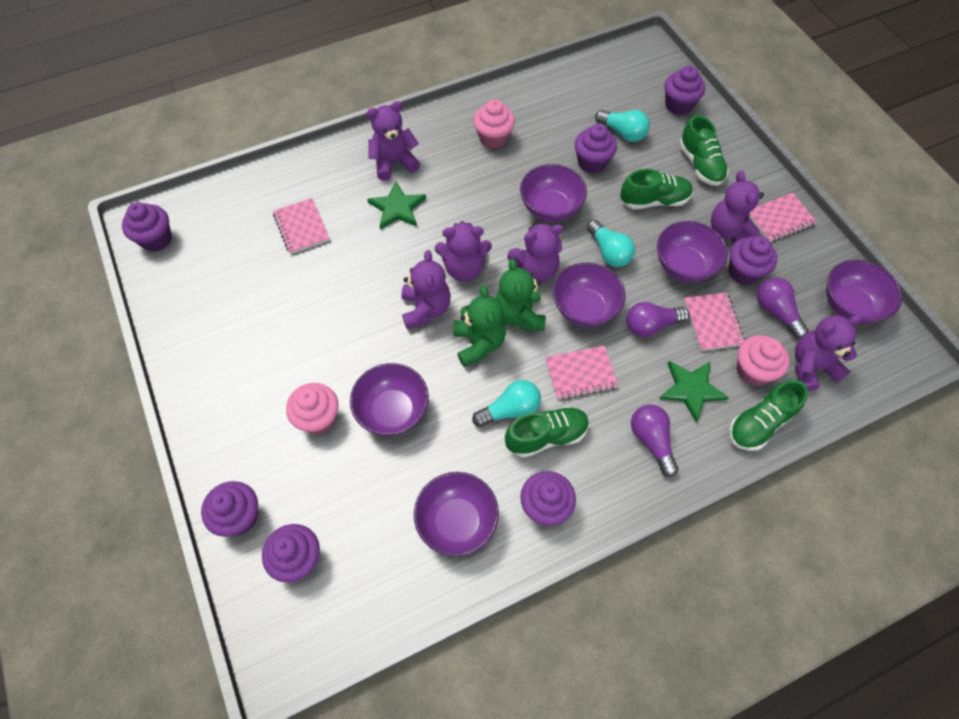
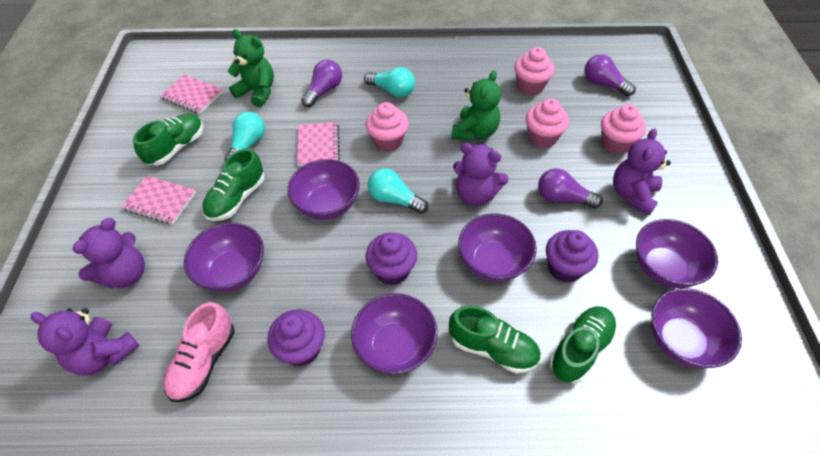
green star: [367,181,426,229] [659,361,729,422] = 2 -> none = 0
pink cupcake: [286,383,339,434] [473,99,515,149] [736,335,790,386] = 3 -> [366,102,409,152] [514,47,554,96] [526,98,569,148] [601,104,646,154] = 4
pink notebook: [273,198,330,254] [545,346,618,400] [684,292,745,351] [749,193,817,242] = 4 -> [121,176,196,224] [160,74,223,114] [297,122,340,166] = 3
pink shoe: none = 0 -> [163,302,235,402] = 1
purple cupcake: [122,202,172,252] [201,481,258,537] [262,524,320,583] [520,471,576,526] [575,124,617,174] [664,66,705,115] [729,236,777,285] = 7 -> [267,309,325,367] [366,233,417,285] [546,230,598,283] = 3
purple teddy bear: [366,101,420,181] [401,250,451,329] [435,221,492,281] [507,223,564,282] [711,171,764,243] [795,315,863,392] = 6 -> [31,308,139,375] [73,218,145,288] [453,143,509,206] [613,128,671,215] = 4

